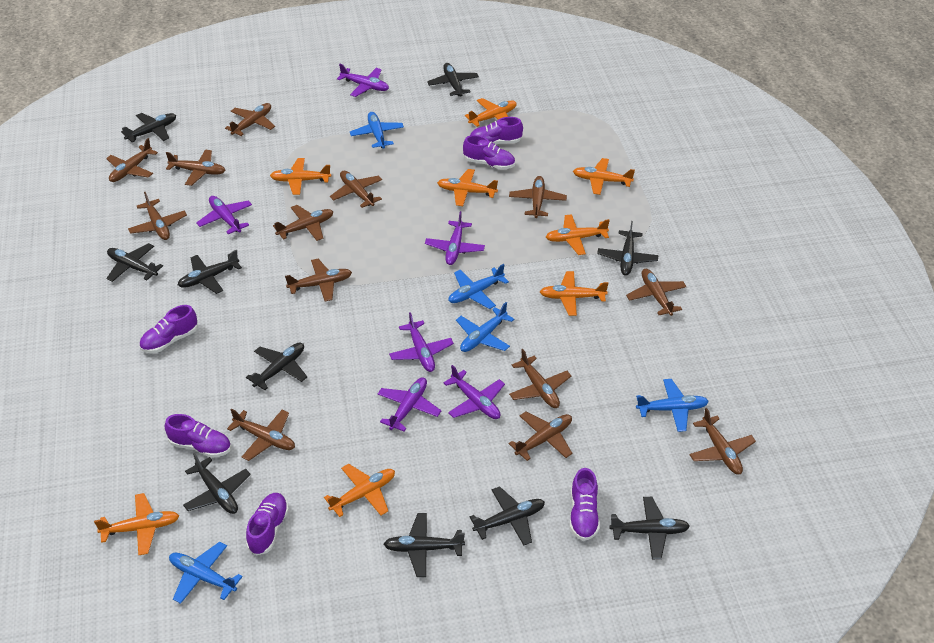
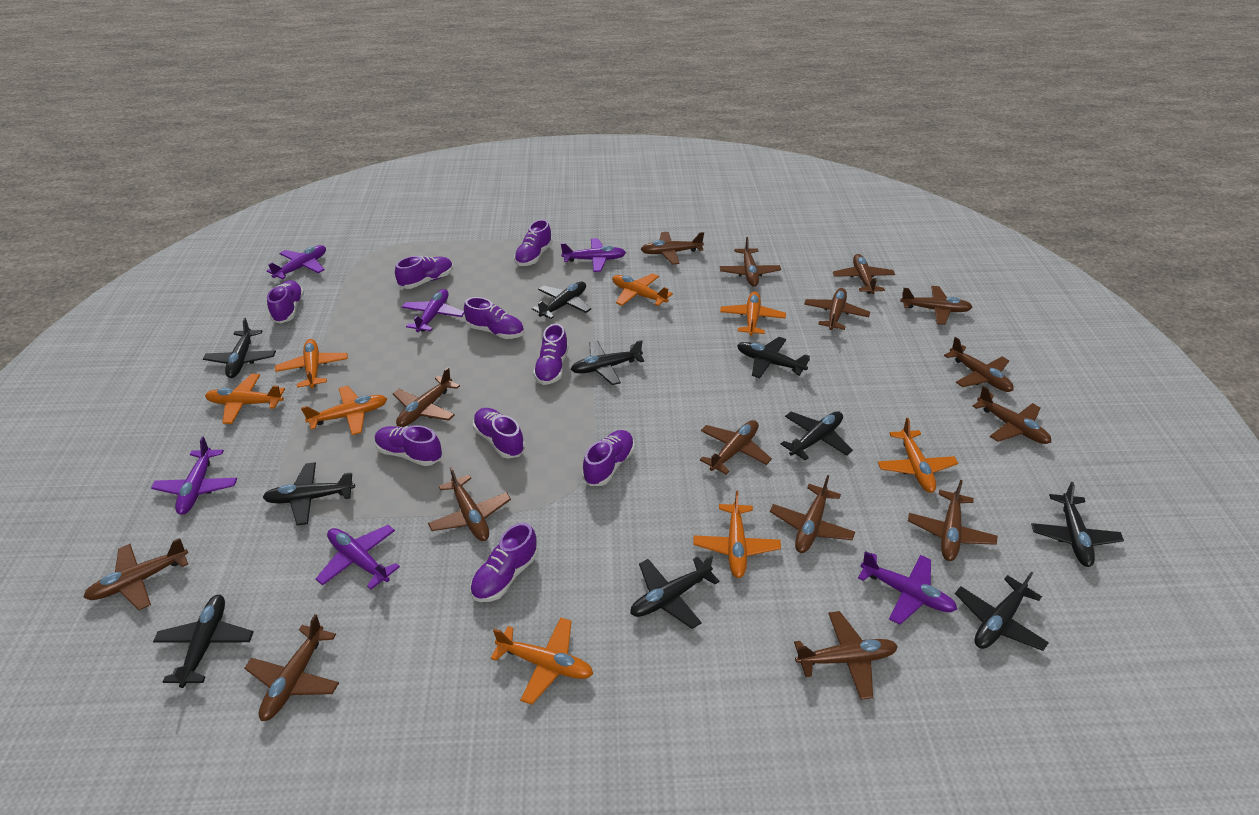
blue plane: [169,542,243,604] [350,112,404,149] [448,264,509,309] [456,302,514,352] [636,379,709,432] = 5 -> none = 0
brown plane: [106,138,158,182] [128,192,187,240] [166,150,226,186] [225,103,275,136] [227,408,295,461] [273,205,334,241] [285,259,352,302] [330,171,382,208] [509,176,567,218] [509,349,571,408] [509,412,573,461] [626,269,687,316] [689,408,756,475] = 13 -> [83,538,188,610] [244,614,339,721] [393,367,460,427] [428,466,511,541] [641,232,704,265] [700,420,772,475] [720,237,781,286] [770,475,855,553] [794,611,898,700] [804,288,870,330] [833,254,895,294] [900,286,972,325] [908,480,997,561] [944,337,1014,392] [973,386,1051,444] = 15
purple shoe: [139,305,197,353] [165,414,231,458] [246,493,289,555] [463,135,515,170] [470,117,523,144] [570,468,600,541] = 6 -> [267,280,304,324] [375,425,442,466] [395,256,453,289] [464,297,524,339] [470,523,538,602] [473,408,525,458] [514,219,553,266] [533,324,569,385] [582,430,634,486] = 9

